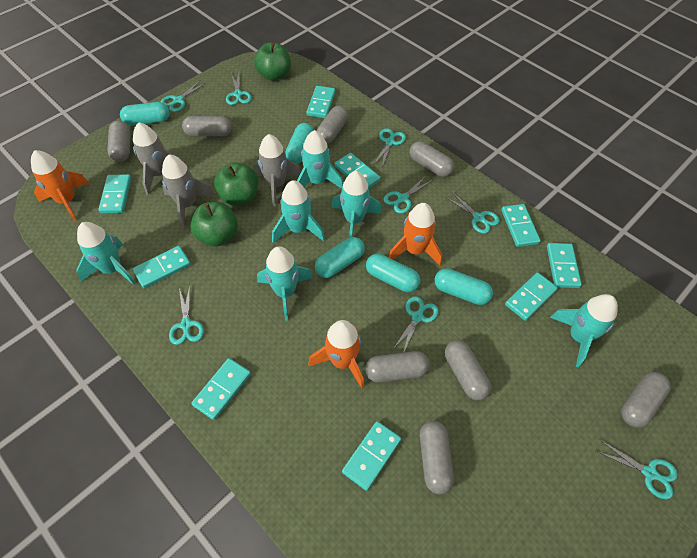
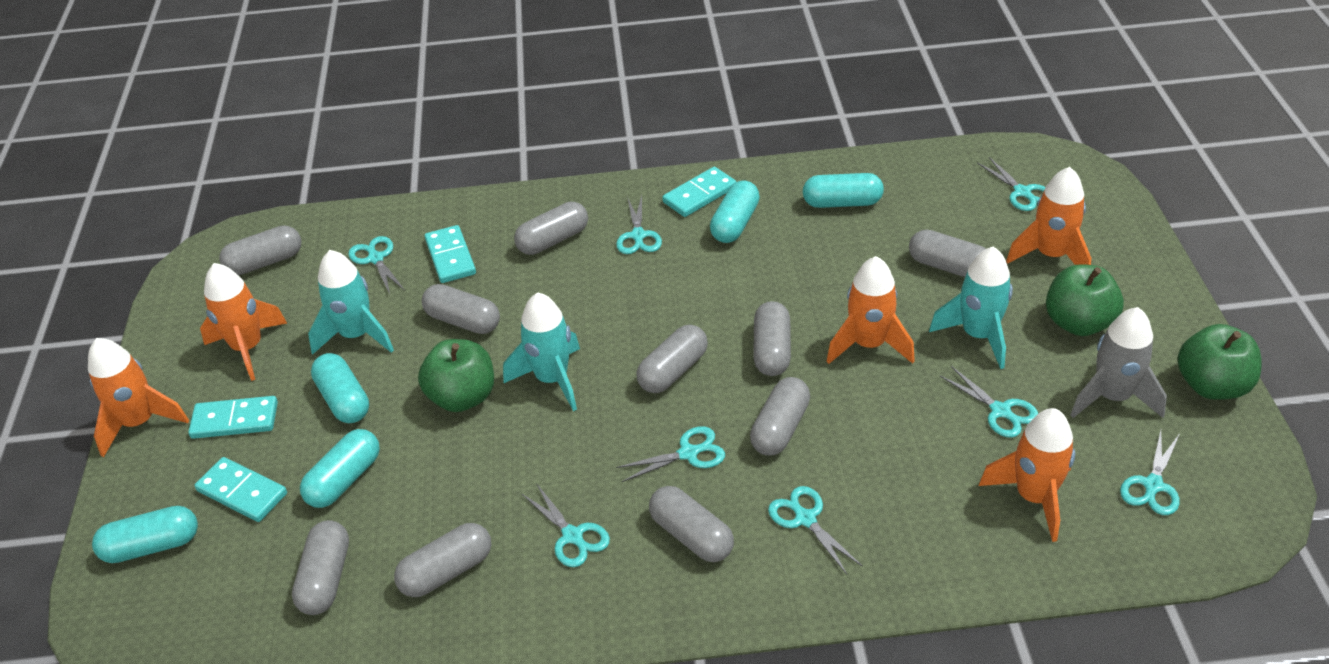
grey capsule: [107,121,130,162] [182,116,232,137] [316,106,348,144] [365,351,430,382] [409,141,454,177] [420,421,454,494] [445,340,491,400] [621,372,671,428] = 8 -> [219,225,302,275] [292,520,349,615] [394,523,491,597] [422,284,500,334] [514,202,588,255] [636,325,708,393] [649,486,734,562] [750,377,810,455] [753,301,791,376] [909,229,986,277] = 10
grey rocket: [133,122,184,195] [162,155,215,228] [253,134,301,207] = 3 -> [1070,307,1167,418] = 1
orange rocket: [31,150,89,221] [308,320,364,389] [388,203,442,266] = 3 -> [88,338,189,457] [200,263,287,381] [826,256,915,364] [979,408,1075,542] [1006,167,1091,265] = 5
turquoise domino: [98,174,131,213] [133,246,191,288] [191,358,251,420] [306,86,335,118] [335,153,381,188] [342,421,401,491] [501,204,541,247] [505,272,558,321] [547,243,582,288] = 9 -> [188,396,278,439] [194,457,287,522] [425,225,476,283] [662,167,736,217] = 4
turquoise rocket: [76,222,136,285] [257,247,313,321] [272,180,325,243] [297,130,343,188] [331,171,382,238] [550,294,618,368] = 6 -> [308,250,394,355] [503,292,580,411] [929,247,1013,369] = 3

